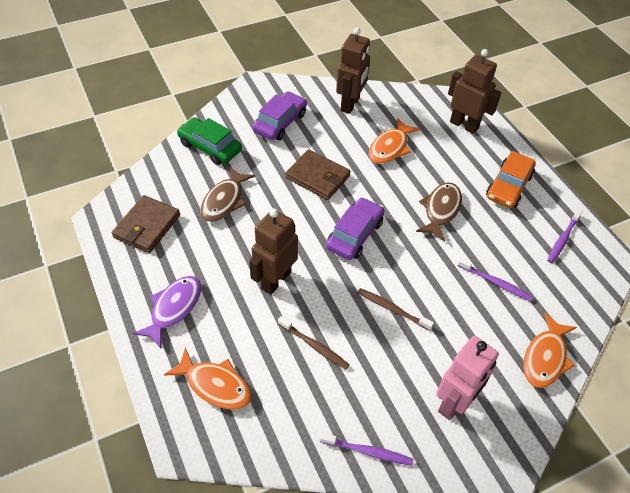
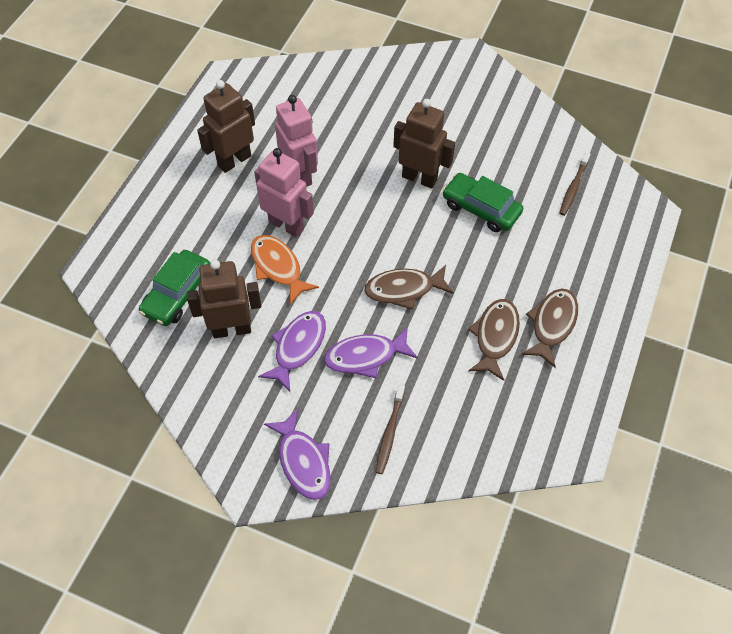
brown fish: [201,167,255,222] [416,182,462,242] = 2 -> [364,265,454,310] [468,299,520,381] [521,288,578,368] = 3
brown wallet: [111,195,180,253] [285,149,351,200] = 2 -> none = 0
green car: [177,117,242,165] = 1 -> [139,250,210,326] [443,173,523,232] = 2
orange car: [486,151,536,208] = 1 -> none = 0
orange fish: [164,347,252,410] [369,118,420,164] [523,313,577,388] = 3 -> [251,235,319,305] = 1
pink robot: [436,336,499,420] = 1 -> [254,148,314,237] [275,95,318,187] = 2
purple car: [252,91,307,140] [326,197,384,260] = 2 -> none = 0
purple fish: [132,276,201,349] = 1 -> [258,311,326,392] [264,409,331,500] [324,327,418,378] = 3
purple toothbrush: [320,433,414,466] [457,258,533,301] [547,209,583,263] = 3 -> none = 0

